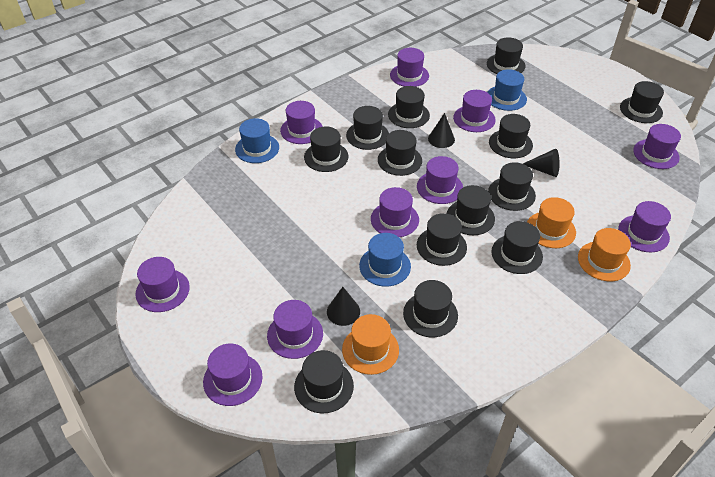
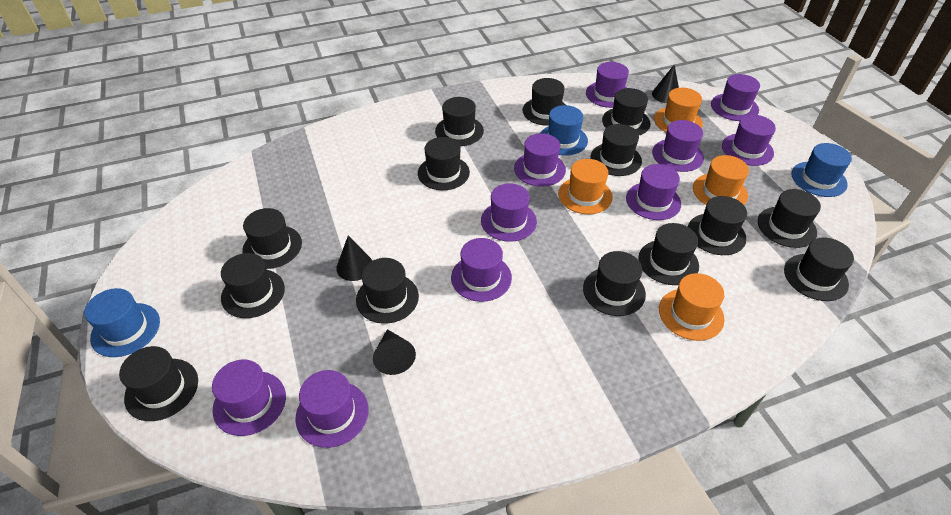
black hat: [294,350,354,413] [304,126,349,172] [346,106,389,150] [378,130,422,176] [388,86,430,128] [403,280,458,337] [417,213,467,266] [447,185,495,235] [487,37,525,74] [488,162,536,211] [489,114,533,158] [491,221,543,274] [620,81,664,123] = 13 -> [119,346,198,421] [221,253,285,318] [242,208,302,269] [356,258,419,324] [418,137,470,190] [435,97,484,146] [523,78,566,126] [583,251,646,316] [591,124,642,176] [602,88,651,135] [638,223,699,285] [688,196,747,255] [758,189,821,248] [784,238,854,301] = 14
orange hat: [342,314,399,375] [527,197,576,248] [578,228,631,281] = 3 -> [558,159,613,214] [654,88,703,133] [659,273,725,341] [693,155,749,205] = 4

